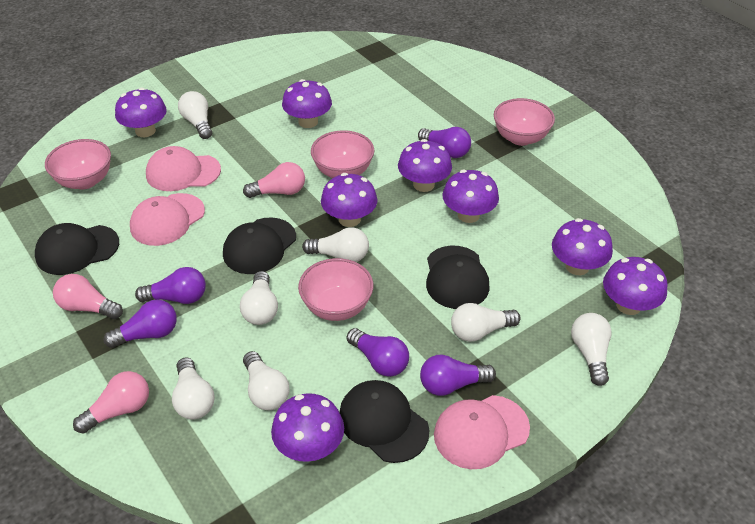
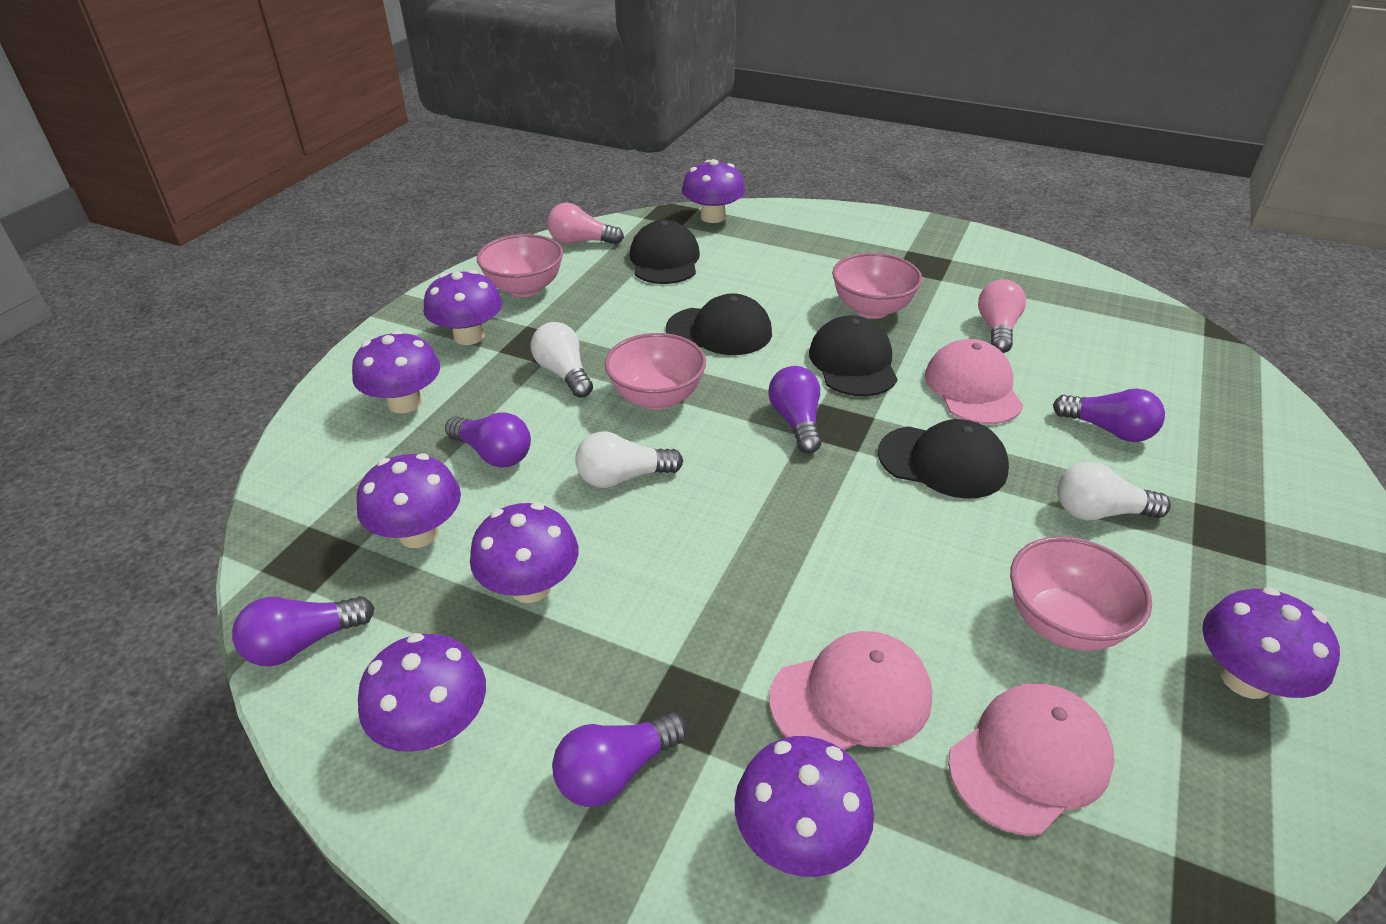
pink light bulb: [53,274,123,319] [73,371,149,433] [243,162,305,198] = 3 -> [547,203,624,245] [978,279,1026,353] = 2
white light bulb: [172,357,215,419] [178,91,212,139] [240,271,278,325] [243,351,290,410] [302,227,369,262] [451,303,521,342] [571,313,612,386] = 7 -> [531,322,593,398] [575,432,683,488] [1057,461,1171,520] = 3

